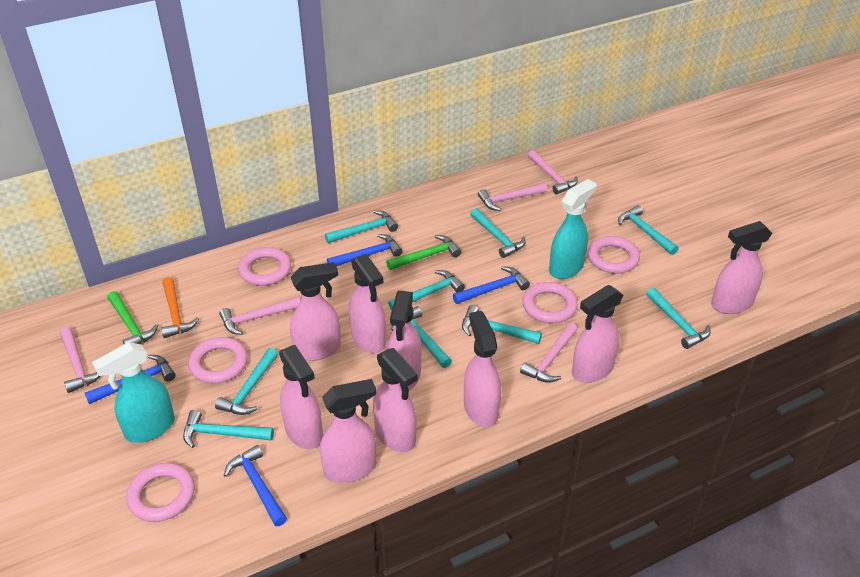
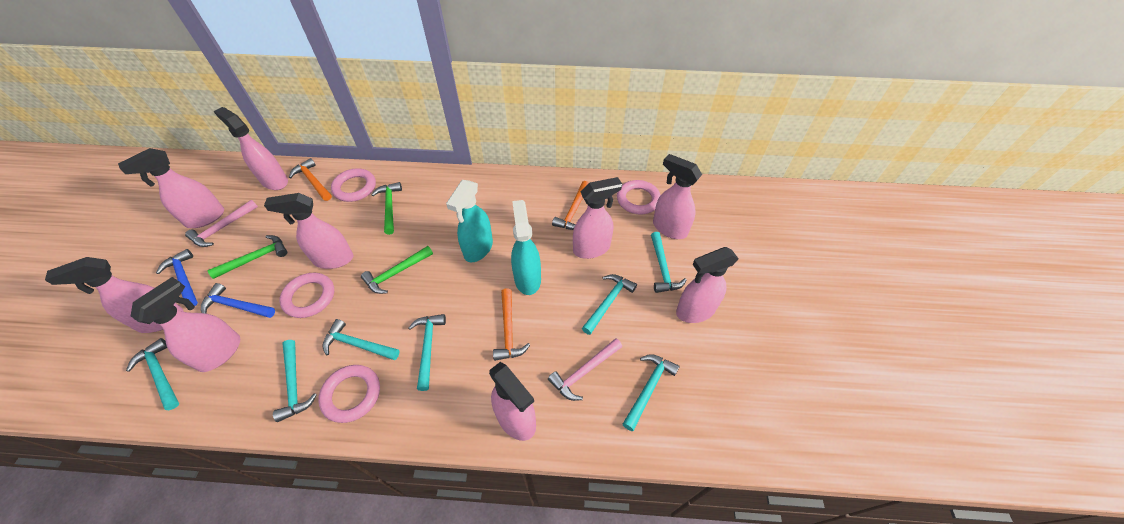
blue hammer: [85,355,176,404] [224,445,287,526] [327,234,403,267] [453,266,530,304] = 4 -> [156,249,198,306] [201,283,275,318] = 2
green hammer: [107,291,158,344] [386,235,461,270] = 2 -> [208,235,287,279] [361,246,433,294] [371,182,402,235] = 3
orange hammer: [161,277,199,338] = 1 -> [289,158,332,201] [493,288,530,361] [552,181,589,230] = 3
pink hammer: [60,327,100,393] [219,297,300,335] [478,183,548,211] [520,323,578,383] [528,150,578,195] = 5 -> [185,200,258,247] [548,338,622,401] = 2
pink ring: [126,463,195,522] [188,337,248,383] [238,247,291,286] [522,282,578,323] [587,236,640,274] = 5 -> [279,273,334,318] [318,365,380,423] [331,168,376,202] [617,180,661,215] = 4
turquoise hammer: [183,410,274,448] [215,348,278,415] [325,210,398,243] [388,270,465,310] [391,306,452,368] [462,305,542,344] [470,208,525,258] [618,205,679,255] [646,288,711,349] = 9 -> [126,338,179,410] [273,340,317,422] [322,319,400,360] [408,314,446,391] [582,274,637,335] [623,354,680,431] [651,232,686,293] = 7

